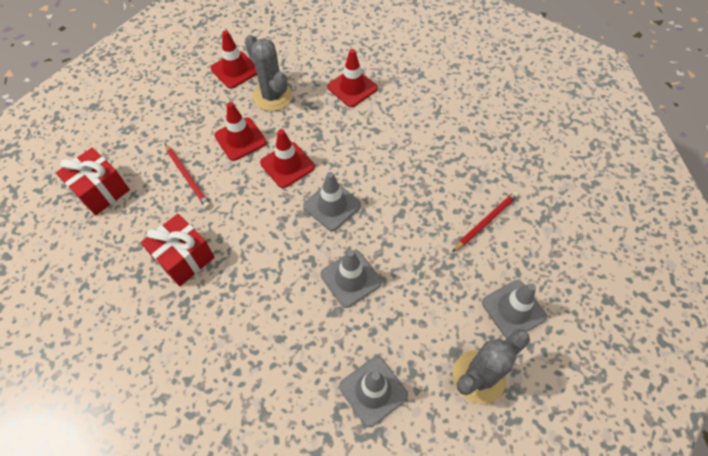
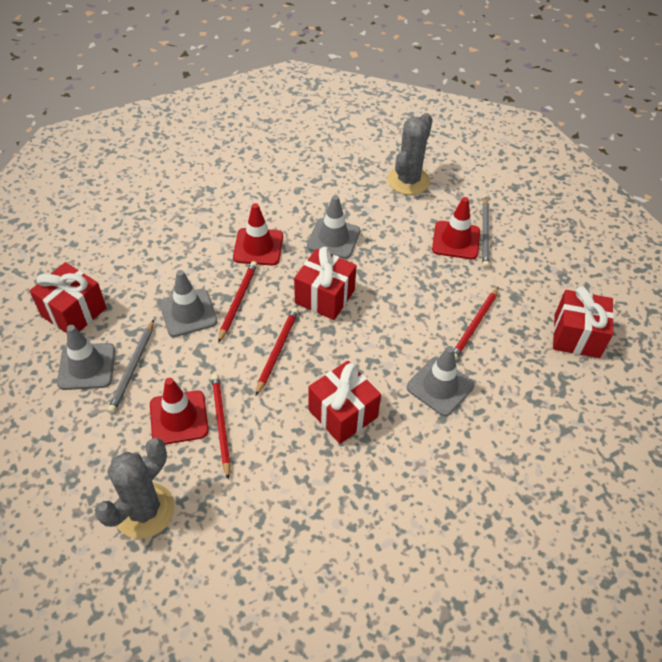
grey pencil: none = 0 -> [108,320,154,413] [482,197,490,268] = 2
red gift: [56,148,130,215] [141,214,215,286] = 2 -> [30,262,107,333] [294,247,357,320] [308,361,381,444] [553,286,614,358] = 4
red pencil: [165,144,211,209] [452,191,519,252] = 2 -> [211,374,231,479] [218,261,257,343] [256,307,299,395] [454,287,499,360] = 4
red traffic cone: [211,30,257,89] [214,102,267,161] [260,129,315,188] [327,49,378,107] = 4 -> [150,378,209,445] [233,203,283,265] [432,197,480,259] = 3

